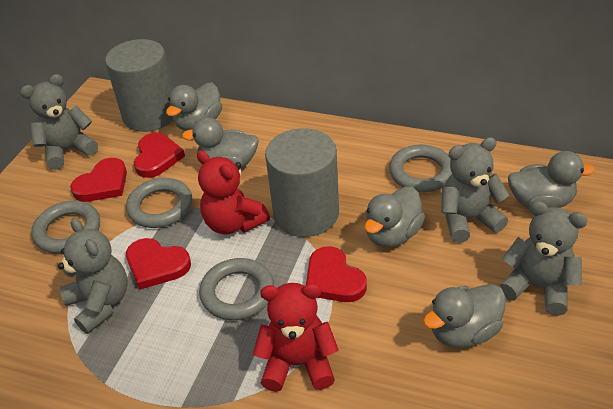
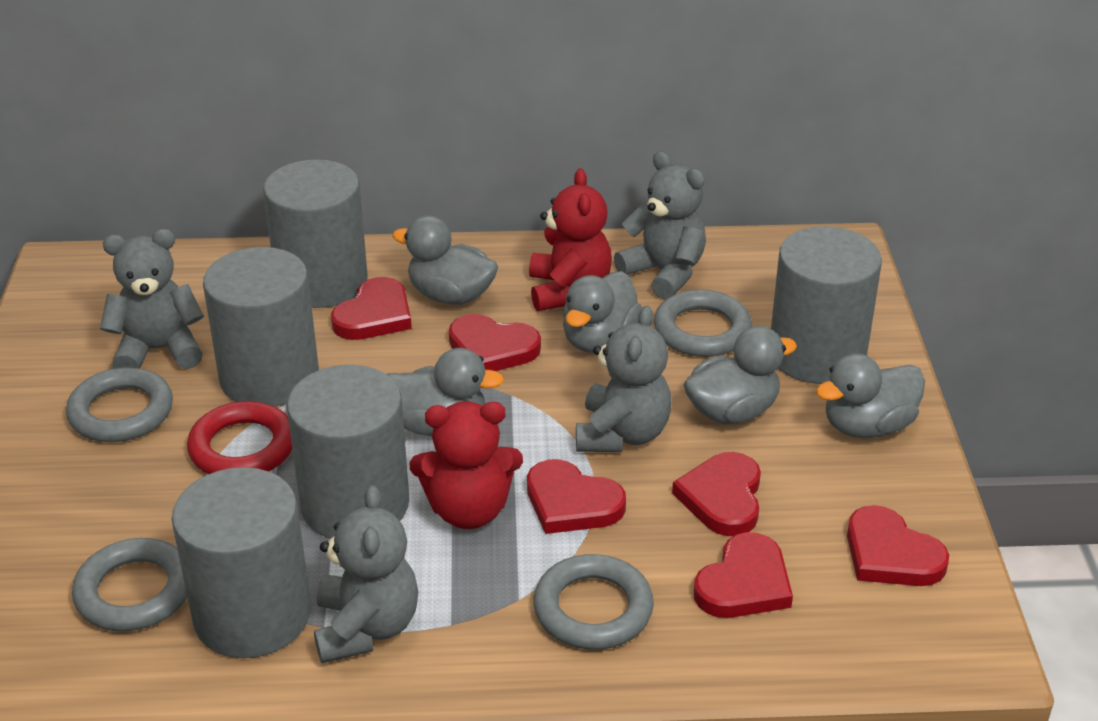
grey cylinder: [105,39,173,132] [265,128,339,237] = 2 -> [172,467,311,658] [203,247,319,407] [263,159,367,308] [287,365,409,539] [771,226,882,384] = 5
red heart: [70,158,127,202] [126,238,191,290] [134,133,185,178] [306,246,367,302] = 4 -> [331,277,412,340] [449,314,541,371] [527,459,626,534] [672,452,761,536] [694,532,793,618] [847,505,949,586] = 6
red ring: none = 0 -> [187,401,292,474] = 1

